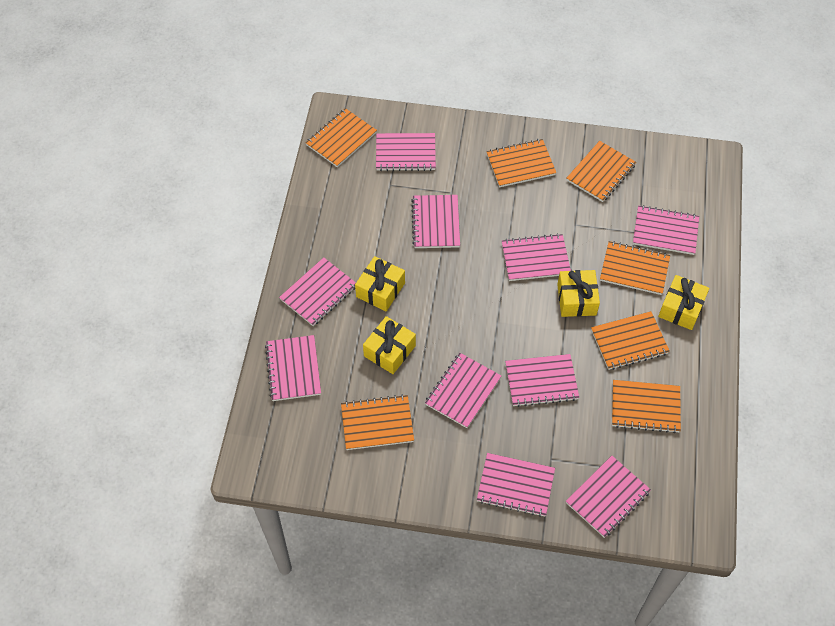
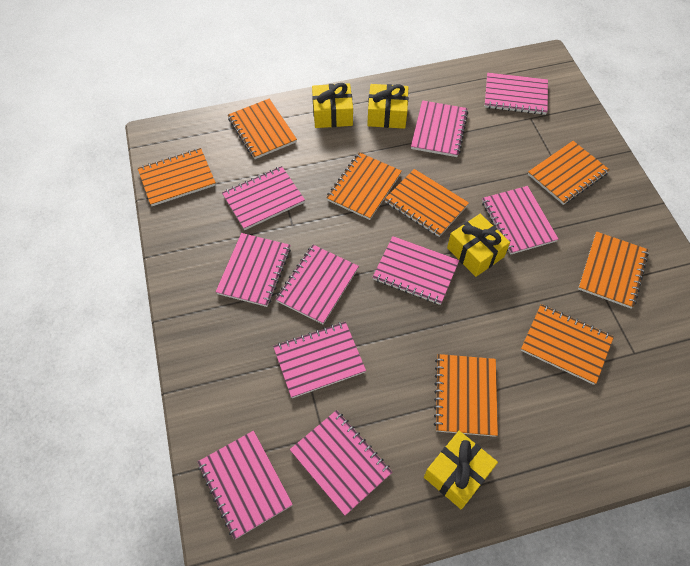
orange notebook: [305,108,377,167] [341,395,414,450] [486,139,556,187] [567,141,636,202] [591,311,670,370] [600,241,670,295] [612,380,681,433] = 7 -> [138,148,216,206] [228,99,297,159] [326,152,402,220] [384,169,469,237] [434,354,498,437] [521,304,614,385] [528,141,610,205] [578,232,649,309] = 8

